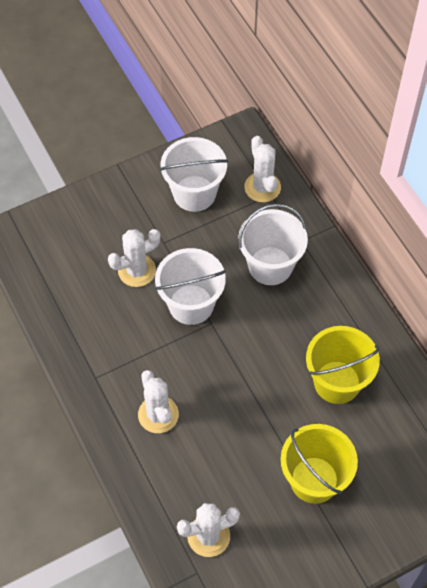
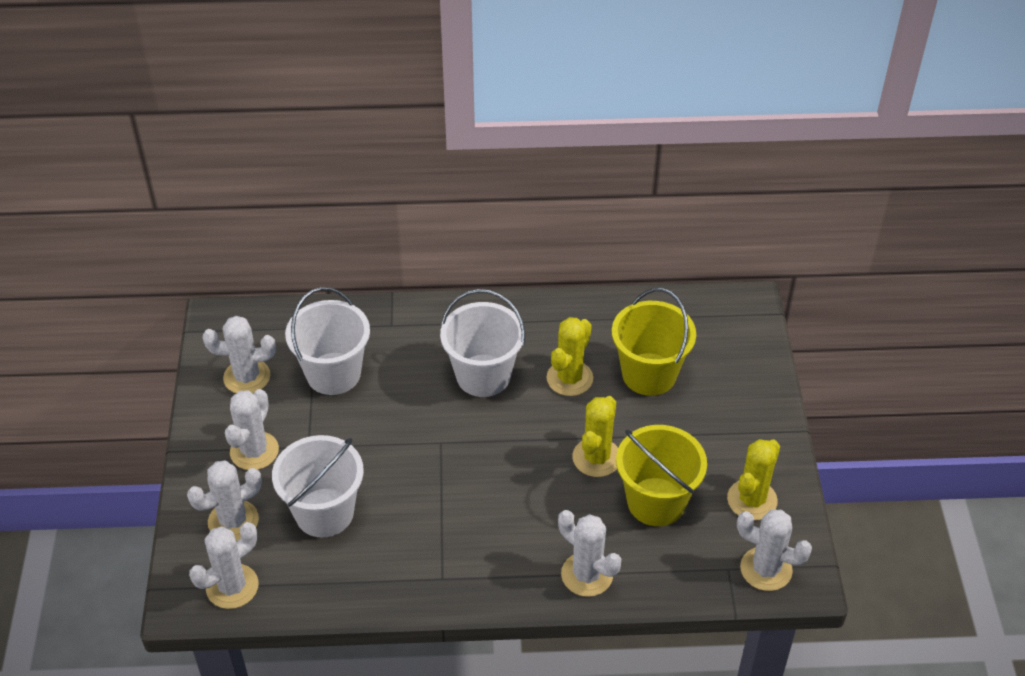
white cactus: [108,229,161,287] [138,370,179,433] [177,503,240,557] [244,136,281,202] = 4 -> [187,460,262,541] [189,522,259,609] [203,316,276,394] [225,389,279,470] [558,510,621,597] [737,509,812,591] = 6
yellow cactus: none = 0 -> [546,317,593,396] [572,396,618,477] [727,439,780,520] = 3

